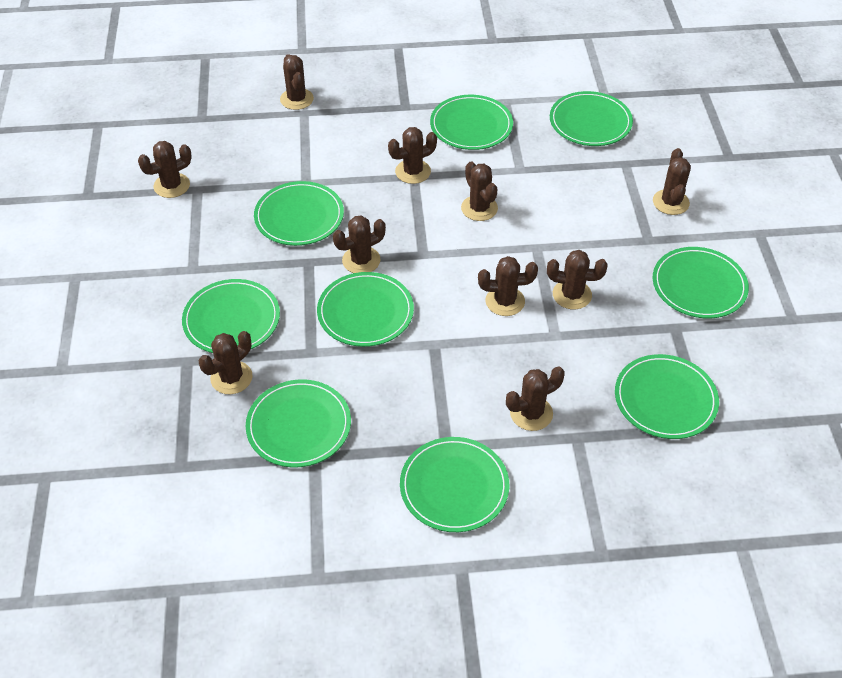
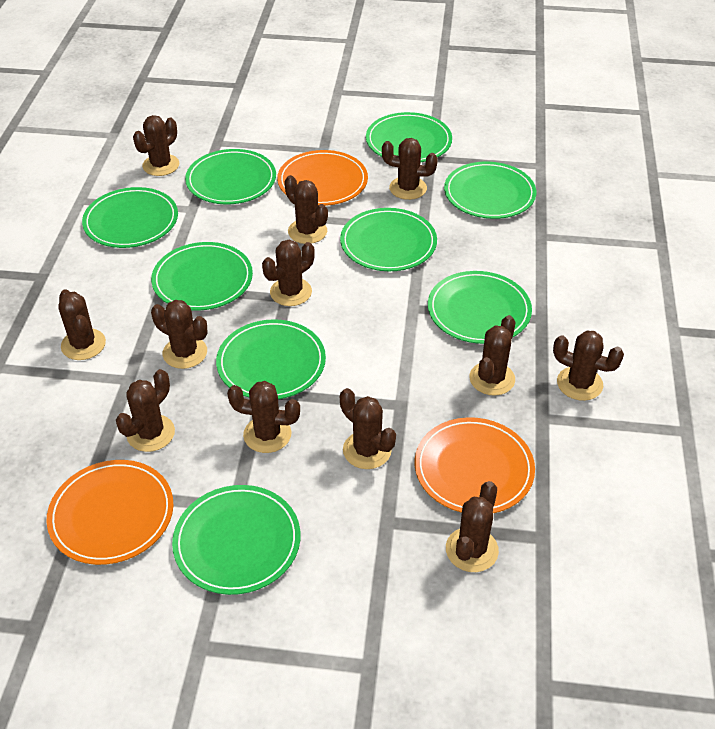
brown cactus: [138,141,192,198] [199,331,253,394] [280,54,314,110] [333,216,386,273] [388,127,437,184] [461,162,498,221] [478,256,538,316] [506,367,565,431] [547,250,608,310] [653,148,691,215] = 10 -> [58,289,106,360] [116,369,175,452] [133,115,179,176] [151,300,207,369] [227,381,300,453] [262,240,315,306] [284,175,328,244] [340,388,396,469] [382,138,438,200] [446,481,499,572] [469,315,516,396] [553,330,624,401] = 12
orange plate: none = 0 -> [46,460,174,565] [277,150,368,206] [415,417,535,513] = 3

